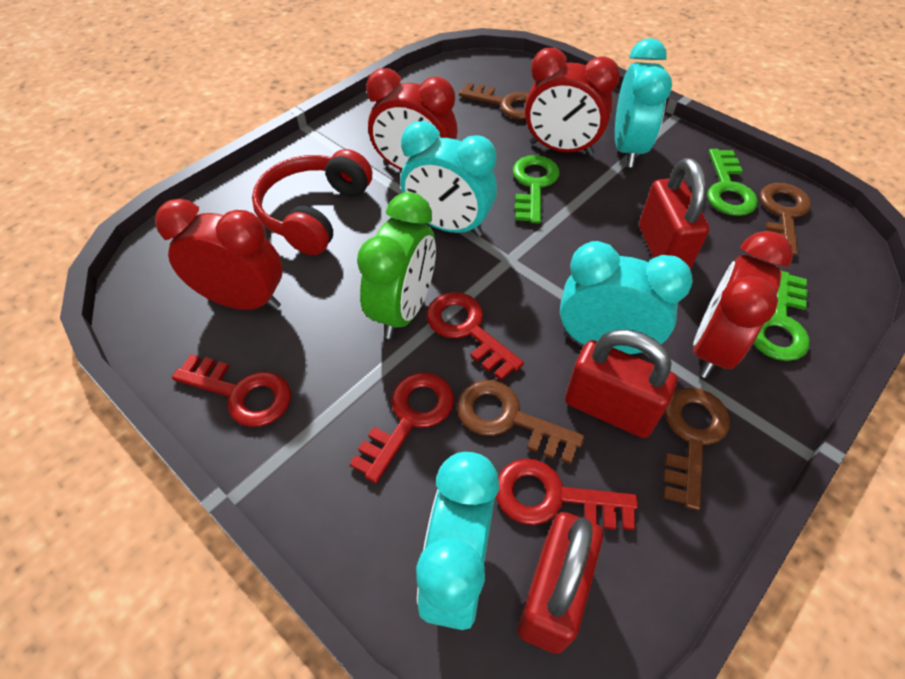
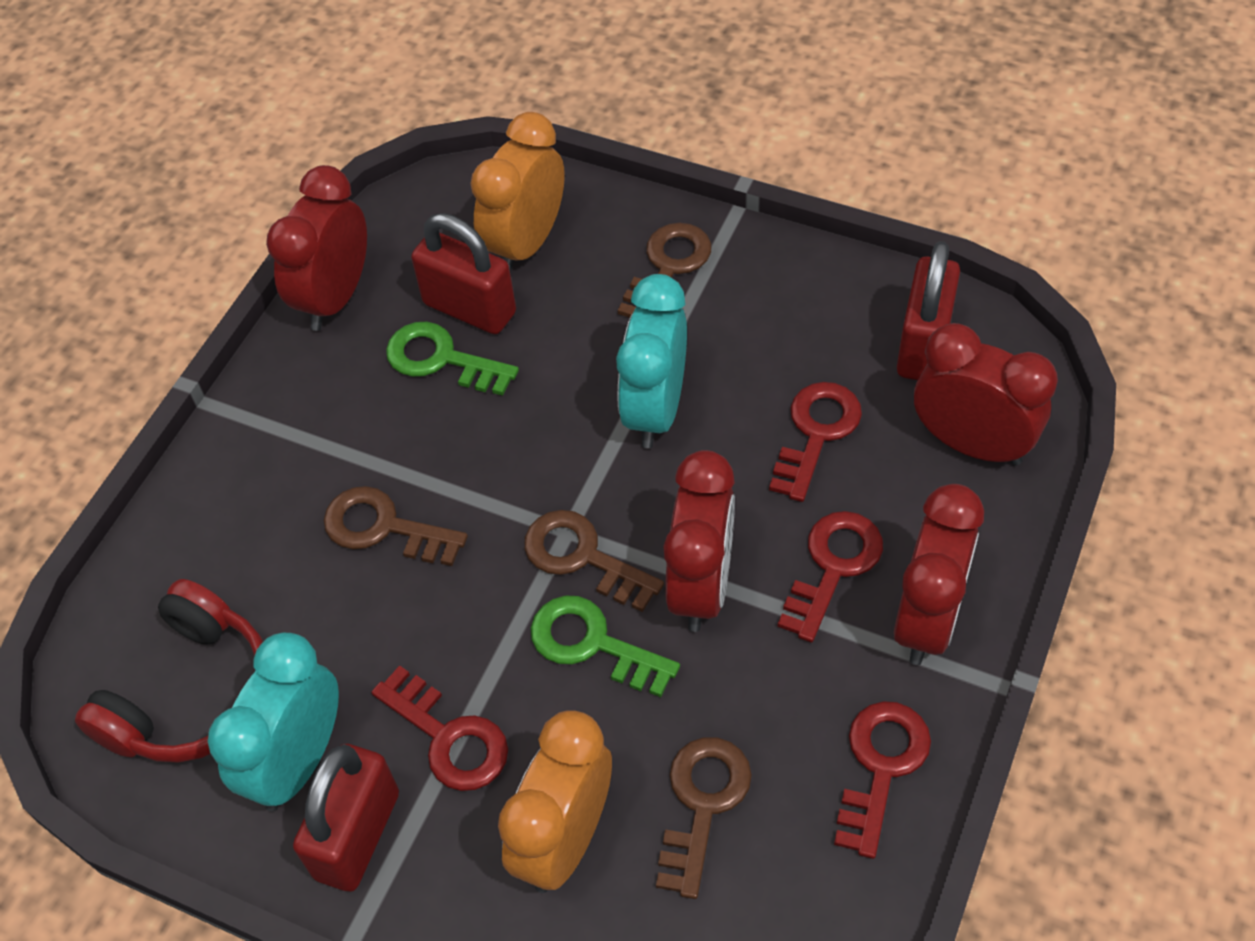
green clock: [357,192,436,339] = 1 -> none = 0
green key: [513,155,559,223] [707,149,758,216] [753,271,810,361] = 3 -> [386,322,519,396] [531,596,680,697] = 2
orange clock: none = 0 -> [470,112,565,273] [498,710,612,893] = 2
turquoise clock: [400,121,497,237] [416,452,499,630] [560,241,693,354] [615,38,672,167] = 4 -> [208,633,339,812] [616,274,687,448] = 2

